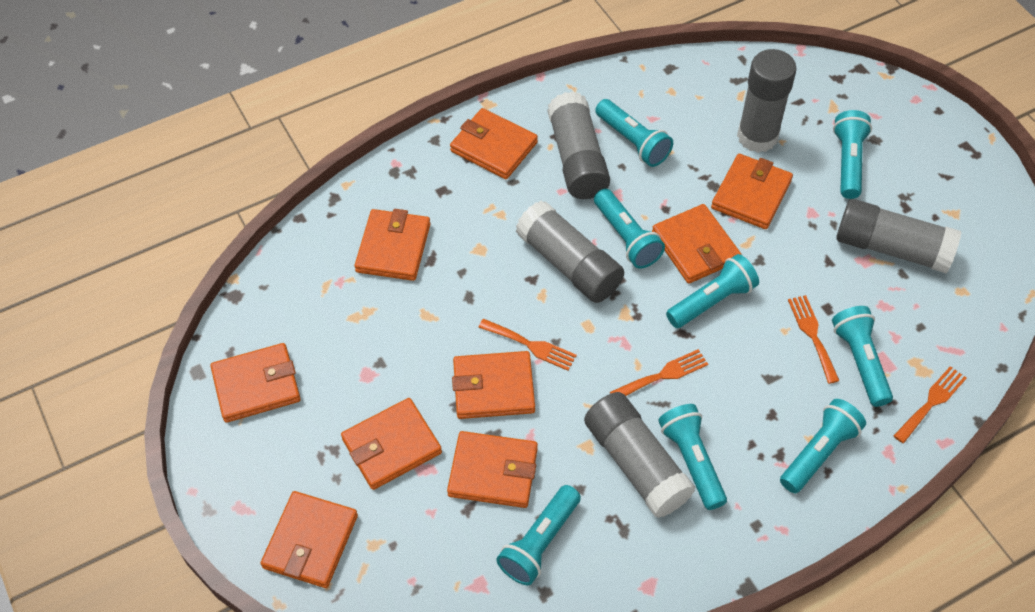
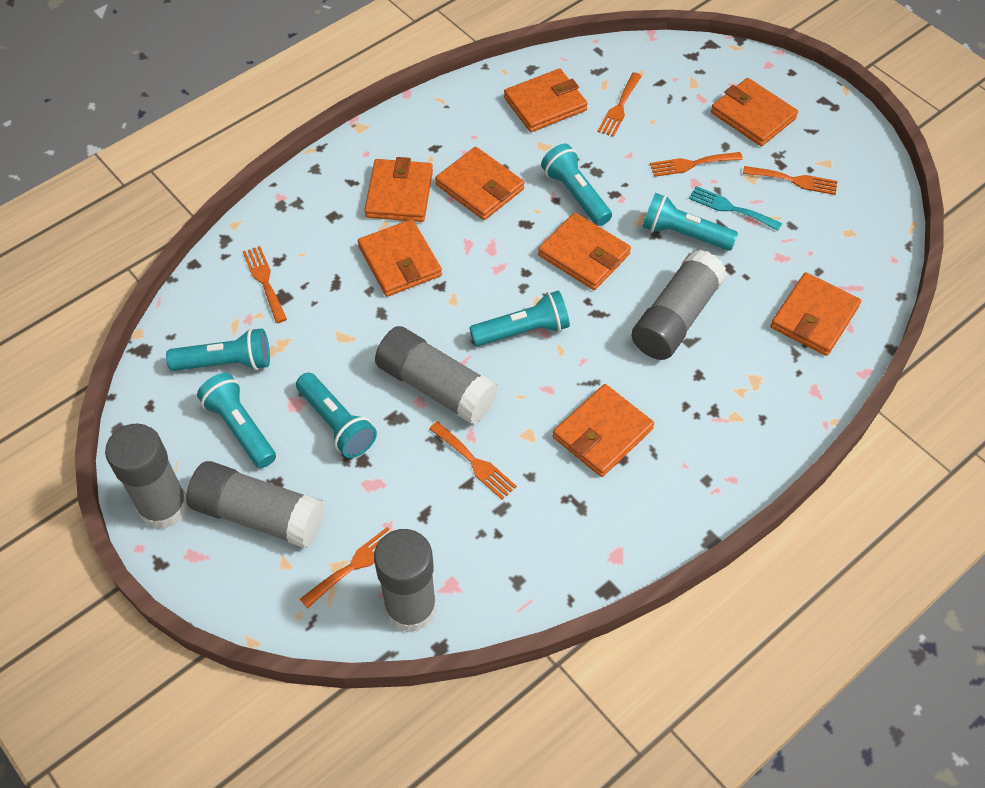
orange fork: [478,319,577,371] [610,349,708,396] [788,295,839,384] [893,366,967,443] = 4 -> [242,246,287,323] [300,527,392,609] [429,421,517,500] [597,72,642,137] [650,152,743,177] [743,166,838,195] = 6
orange wallet: [210,343,301,423] [260,491,358,588] [341,398,442,490] [354,209,430,281] [447,431,538,508] [450,108,538,179] [452,351,535,419] [652,204,741,284] [711,154,793,229] = 9 -> [358,219,442,297] [364,157,433,222] [435,147,524,220] [504,69,588,132] [538,213,631,290] [553,384,654,477] [711,78,798,146] [771,272,861,356] = 8
turquoise flashlight: [496,485,581,585] [594,189,665,269] [595,99,673,167] [658,404,727,510] [666,254,759,328] [780,399,866,493] [832,306,893,407] [833,110,872,199] = 8 -> [166,328,270,371] [197,373,276,468] [296,373,377,458] [469,291,570,346] [541,144,612,226] [642,193,738,251] = 6
turquoise fork: none = 0 -> [689,186,782,231] = 1

